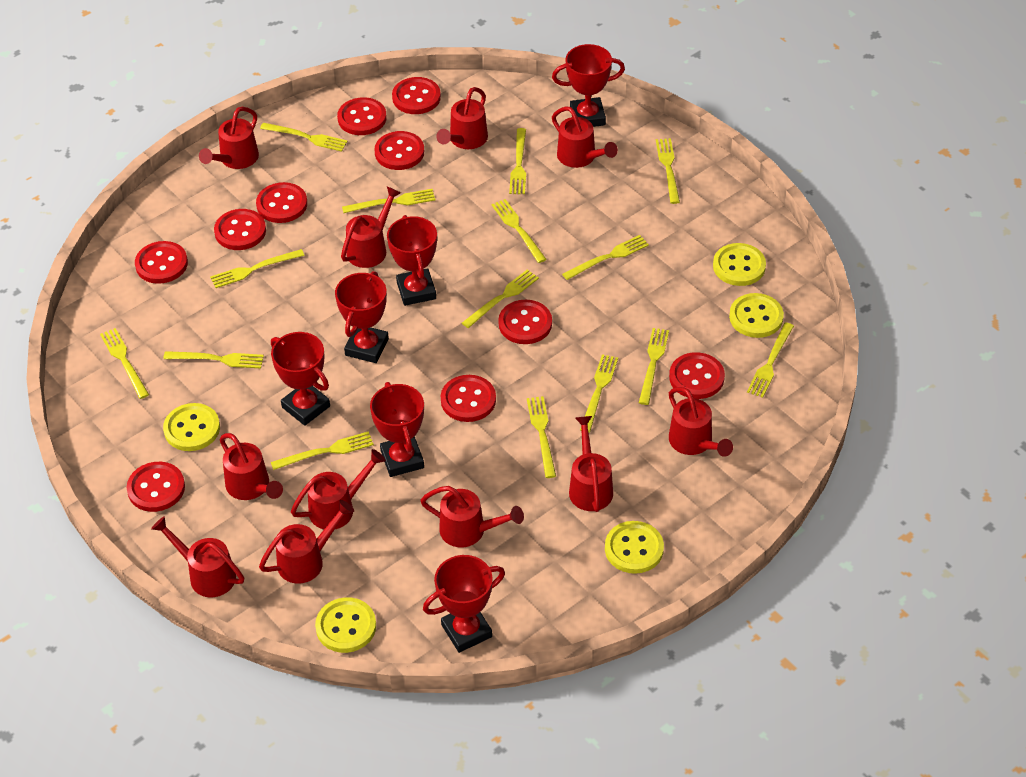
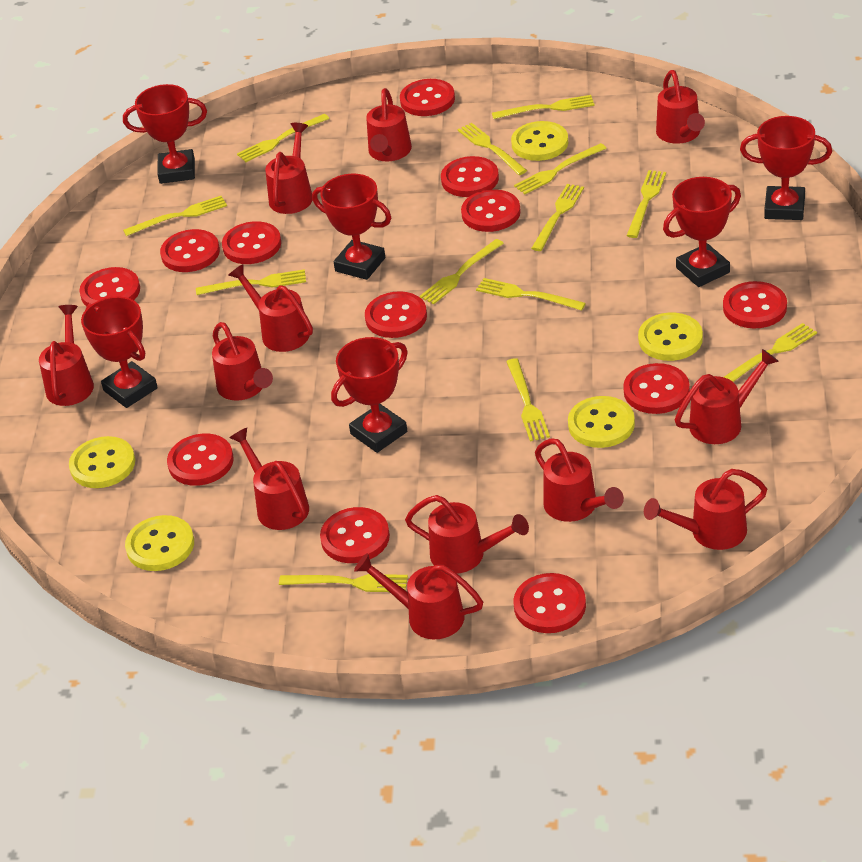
red button: [127,462,185,512] [135,241,188,284] [214,209,266,250] [256,182,307,223] [337,97,387,135] [374,131,424,170] [392,77,441,114] [441,375,496,422] [498,300,552,344] [669,352,725,399] = 10 -> [79,267,140,307] [160,229,220,272] [167,434,234,486] [222,221,281,264] [320,507,390,563] [365,291,427,338] [400,79,455,116] [441,156,499,197] [461,189,521,232] [513,573,586,633] [623,363,690,414] [723,281,787,328] = 12
red watering can: [151,516,244,597] [199,107,259,169] [220,433,283,500] [259,500,354,584] [291,449,386,529] [341,186,401,268] [420,486,524,547] [436,87,488,149] [552,106,618,168] [569,416,613,512] [669,387,733,457] = 11 -> [39,305,94,406] [212,322,273,401] [228,264,313,352] [229,428,309,530] [265,123,312,214] [354,553,483,639] [366,88,412,161] [405,495,529,573] [535,438,624,522] [644,469,767,550] [656,70,705,144] [675,349,779,444] = 12
yellow fork: [100,328,149,399] [163,351,264,368] [210,249,305,288] [260,123,348,152] [271,431,374,470] [342,189,435,213] [462,269,539,328] [492,199,547,263] [509,128,526,194] [527,396,556,478] [562,235,649,280] [580,354,618,433] [639,328,669,405] [656,138,680,204] [747,322,794,398] = 15 -> [123,196,227,236] [196,269,306,295] [237,114,329,162] [279,574,408,592] [420,239,504,304] [457,123,527,175] [476,278,586,311] [492,95,595,119] [506,358,550,441] [514,143,607,195] [531,184,584,251] [627,170,666,238] [724,323,817,382] = 13

